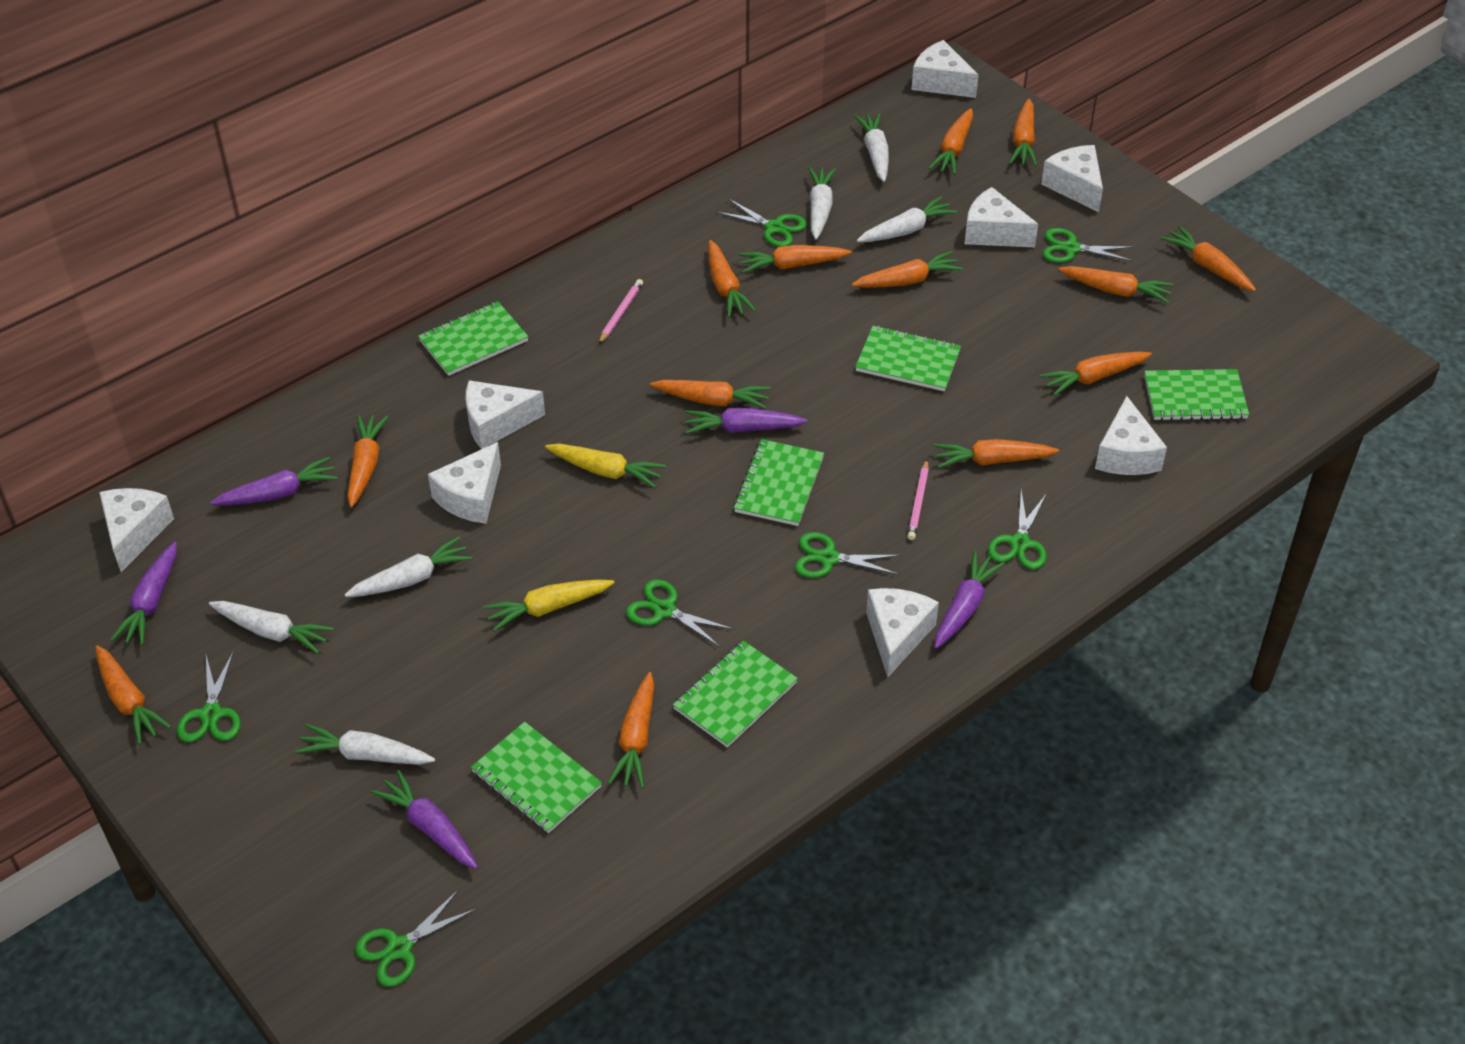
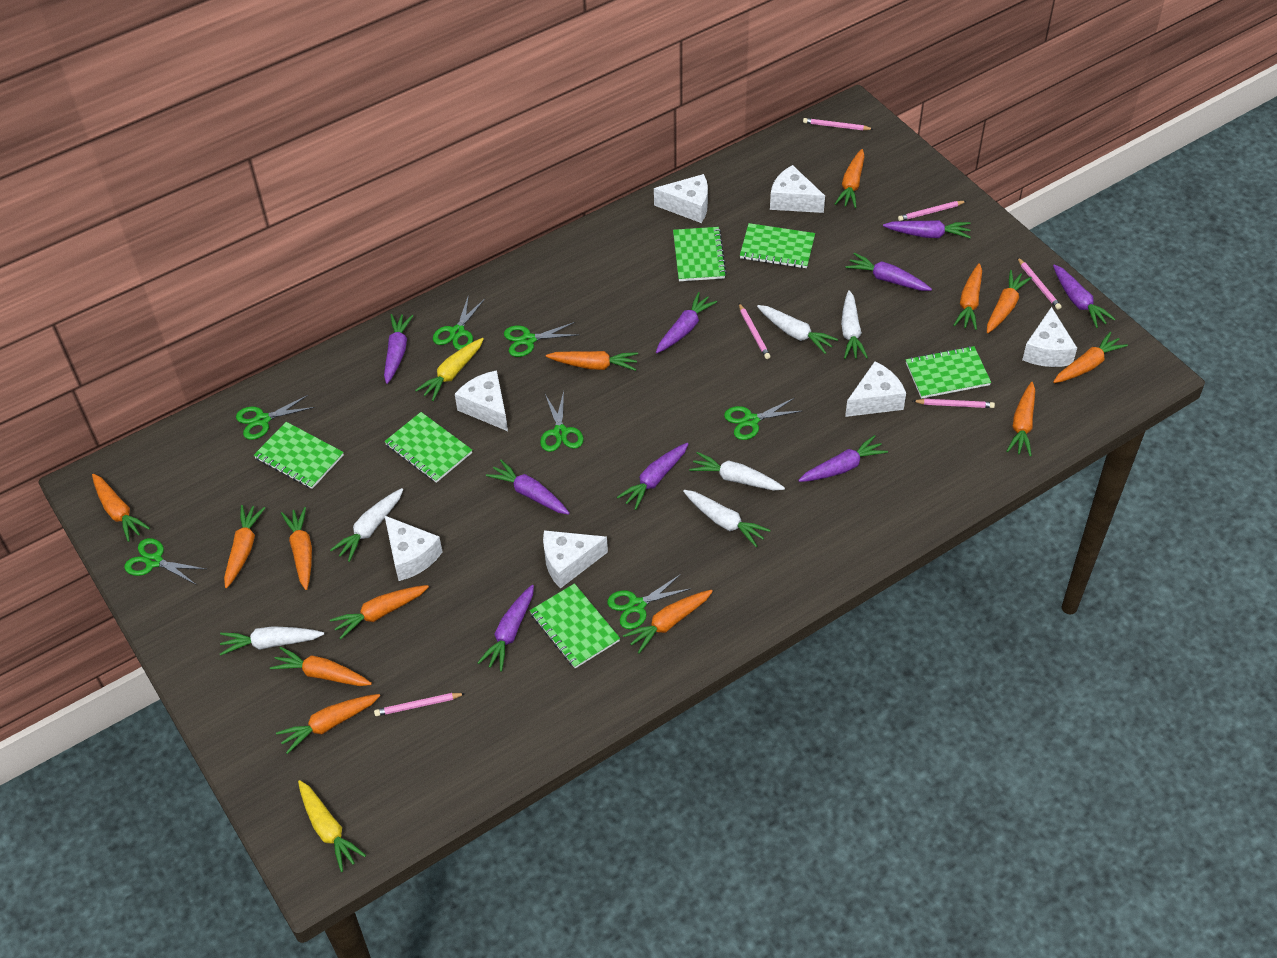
pink pencil: [599,279,643,344] [907,459,929,540] = 2 -> [374,693,466,716] [739,303,770,359] [803,118,873,130] [898,201,966,221] [913,399,995,408] [1017,257,1061,310] = 6
purple carrot: [110,542,177,645] [210,457,338,505] [371,770,478,869] [685,408,807,434] [935,551,1005,649] = 5 -> [384,314,414,384] [477,585,534,671] [486,460,570,515] [617,443,688,510] [656,292,717,353] [798,435,888,482] [846,253,932,291] [883,220,971,238] [1053,264,1115,328] = 9
white cheese: [99,488,174,572] [428,442,501,524] [466,380,545,449] [866,588,939,677] [911,40,979,98] [964,187,1038,247] [1041,145,1103,212] [1095,396,1167,475] = 8 -> [384,515,443,581] [455,370,508,431] [543,530,608,589] [654,174,708,223] [770,165,825,213] [845,361,906,417] [1022,307,1077,367] = 7

